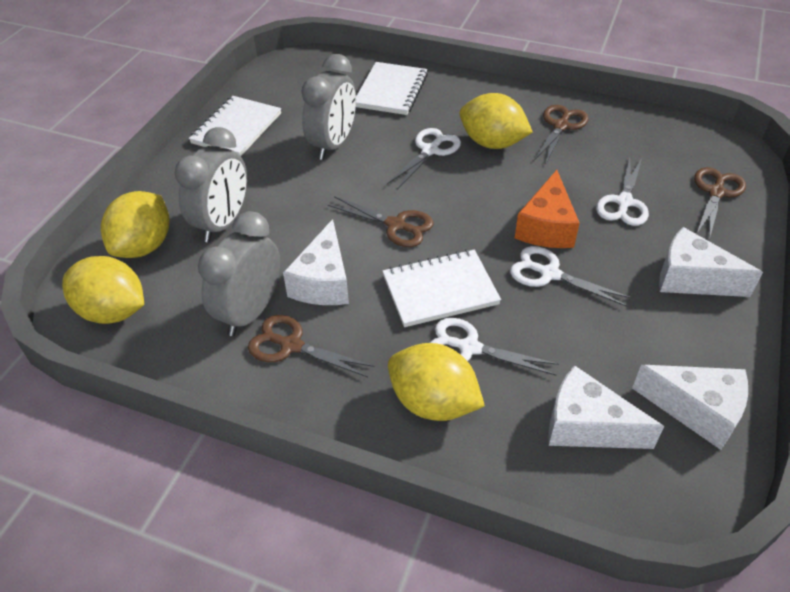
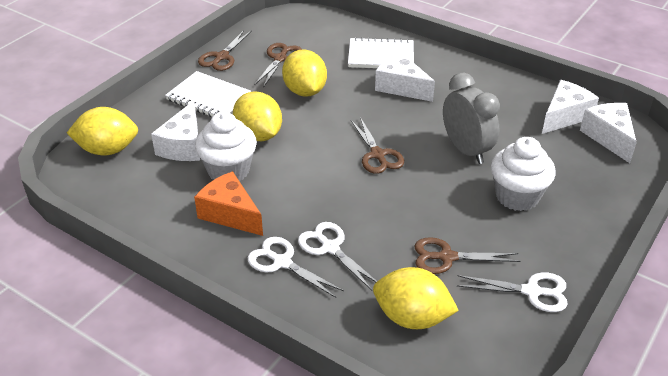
grey clock: [175,127,247,242] [198,211,280,336] [301,54,356,160] = 3 -> [443,73,500,164] = 1
white cupcake: none = 0 -> [195,112,257,181] [491,137,556,211] = 2
white notebook: [189,96,281,156] [356,62,428,115] [382,249,501,327] = 3 -> [165,71,251,117] [348,37,414,68] = 2
white scissors: [387,128,461,190] [429,318,559,375] [510,246,632,307] [596,157,649,226] = 4 -> [248,237,344,298] [298,222,377,290] [457,273,568,312] = 3

